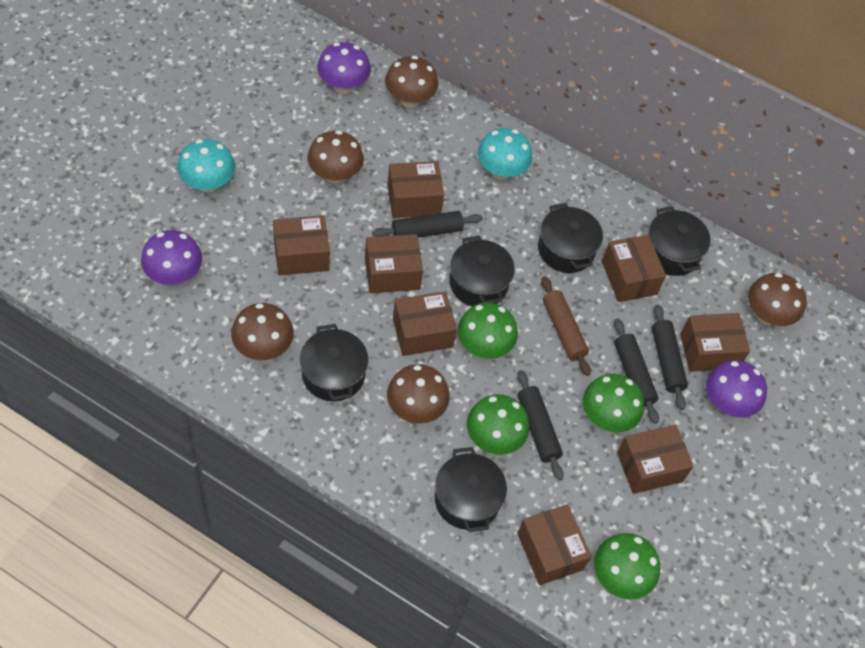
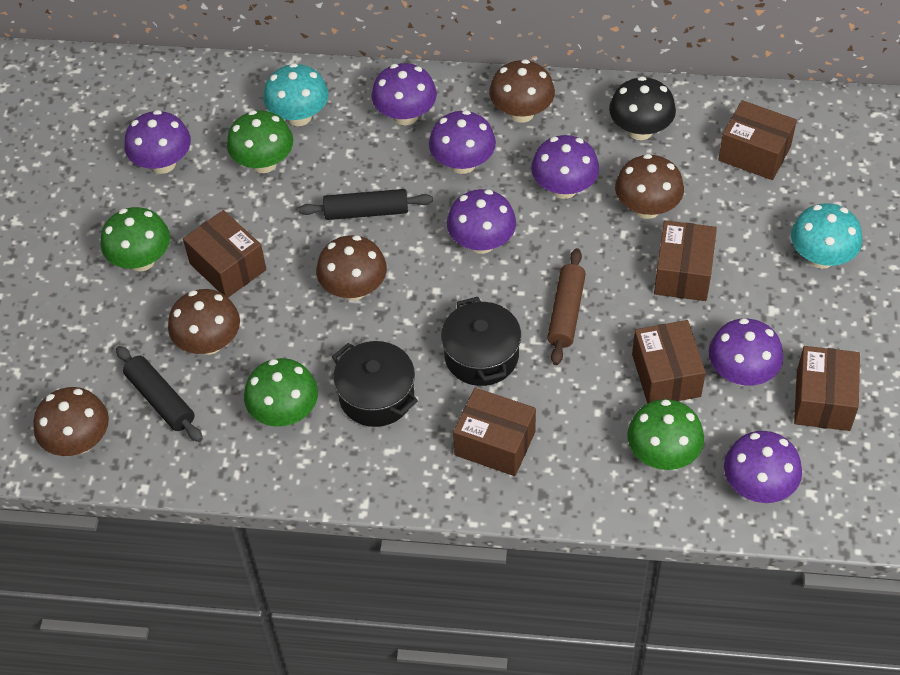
black mushroom: none = 0 -> [609,76,676,140] = 1
black pot: [300,324,369,401] [435,447,507,532] [449,235,515,307] [538,203,603,273] [648,206,710,276] = 5 -> [332,341,418,427] [441,297,521,386] = 2
black rolling pin: [372,211,482,237] [517,370,564,481] [614,319,659,424] [652,305,688,410] = 4 -> [116,346,203,442] [298,189,433,220] = 2
brown box: [273,215,330,276] [365,234,423,293] [387,161,444,218] [393,291,457,356] [517,504,592,585] [602,235,666,302] [617,425,694,494] [680,313,750,372] = 8 -> [183,210,266,297] [453,388,536,476] [632,320,706,404] [654,220,717,301] [718,100,797,180] [794,346,860,431] = 6
purple mushroom: [141,230,202,285] [317,42,371,94] [706,360,767,418] = 3 -> [124,110,191,174] [371,63,437,125] [429,110,496,174] [447,189,516,254] [531,135,599,199] [709,318,783,386] [724,431,802,503] = 7

